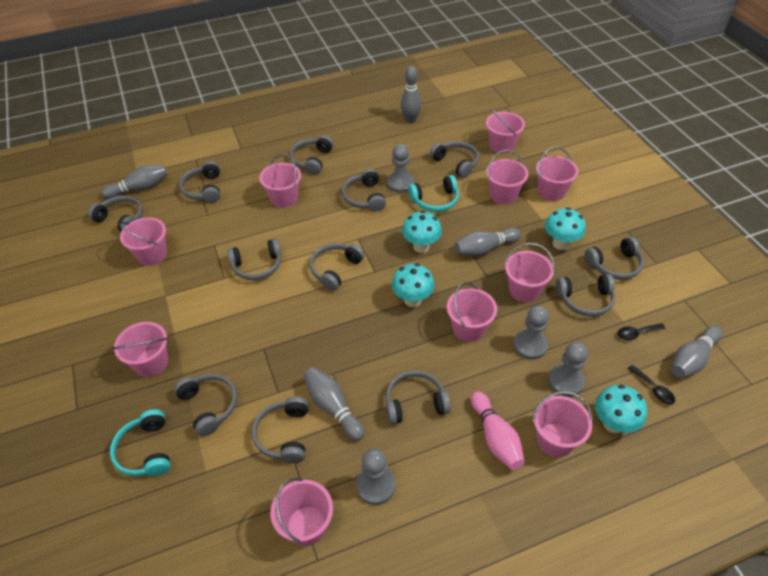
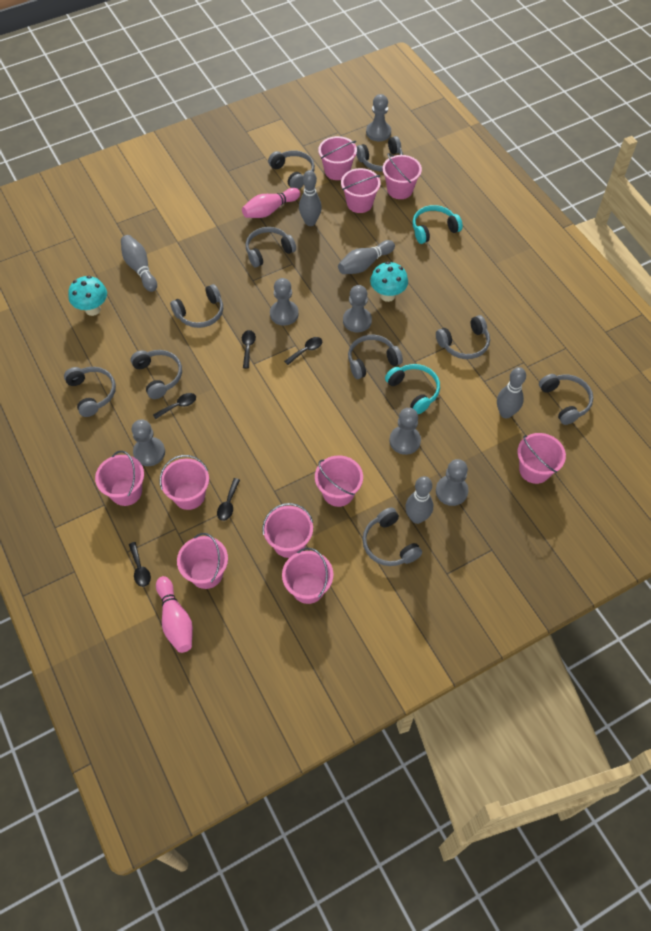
black spoon: [618,323,665,340] [628,365,675,405] = 2 -> [129,542,151,587] [153,393,196,419] [217,478,240,521] [242,330,256,369] [284,337,322,365] = 5
grey headphones: [88,195,143,232] [174,374,237,436] [179,161,220,203] [227,239,281,280] [252,396,309,463] [290,135,333,175] [310,243,365,291] [342,169,386,211] [386,371,451,424] [430,141,479,178] [556,274,615,316] [584,237,644,280] = 12 -> [64,367,116,417] [131,350,182,399] [170,284,223,328] [245,227,296,267] [268,150,315,189] [348,335,403,379] [356,136,403,172] [362,507,422,566] [436,315,490,359] [539,374,593,425] = 10
grey pawn: [356,448,396,505] [387,144,414,193] [513,306,549,360] [548,342,588,397] = 4 -> [132,419,165,466] [270,278,299,326] [343,285,372,332] [366,94,391,141] [389,408,421,455] [436,459,468,506] = 6
pink bowling pin: [471,391,525,470] = 1 -> [156,576,193,653] [242,188,300,218] = 2
turquoise mushroom: [392,263,435,307] [402,211,442,253] [545,208,586,250] [595,385,647,433] = 4 -> [68,276,107,316] [370,261,408,302] = 2

